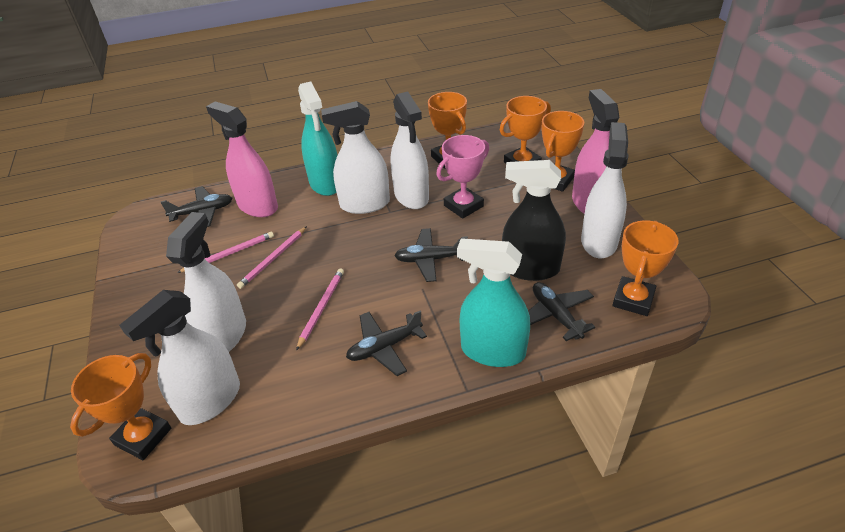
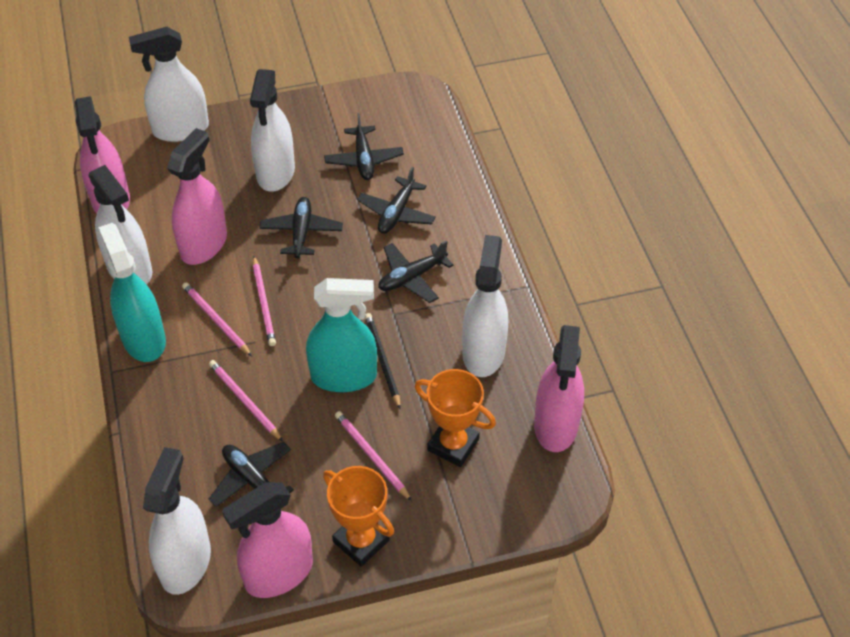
black pencil: none = 0 -> [365,313,401,409] = 1
black plane: [160,186,232,227] [346,311,427,376] [394,228,468,282] [528,282,595,341] = 4 -> [209,442,294,507] [259,197,343,258] [324,113,404,180] [357,167,436,234] [378,240,453,303] = 5
black spray bottle: [502,160,566,281] = 1 -> none = 0
orange trophy: [70,353,171,460] [428,92,467,169] [500,96,551,164] [541,111,584,192] [613,220,679,316] = 5 -> [323,466,394,567] [415,369,496,467] = 2
pink pencil: [177,232,274,273] [237,226,307,289] [296,268,344,351] = 3 -> [182,282,252,356] [209,360,283,441] [253,256,276,346] [335,411,412,501] = 4
pink spray bottle: [206,101,278,217] [572,89,619,214] = 2 -> [75,97,130,214] [167,128,227,265] [222,482,313,598] [534,325,584,452] = 4
pink trophy: [436,135,489,219] = 1 -> none = 0

